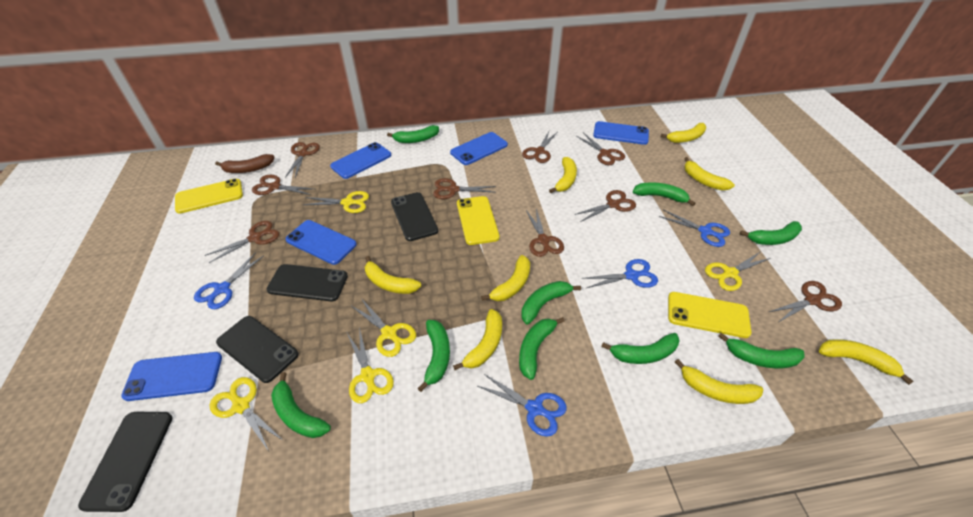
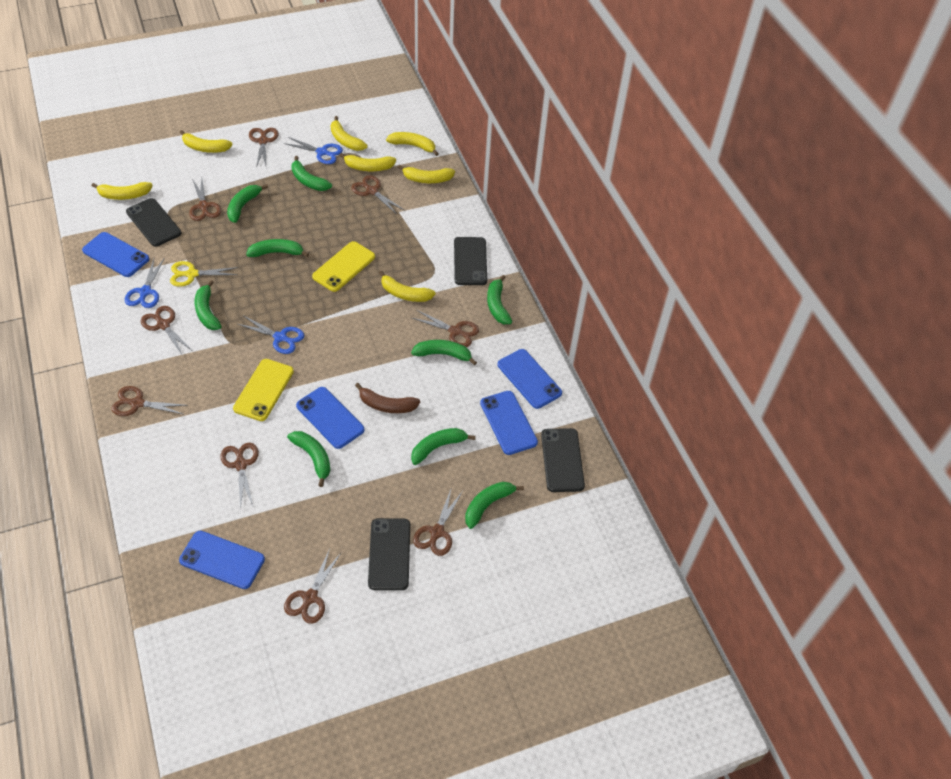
blue scissors: [194,252,264,309] [478,374,567,437] [582,259,658,288] [659,210,730,247] = 4 -> [125,259,164,308] [238,316,304,354] [283,137,343,164] = 3
yellow banana: [365,256,421,294] [453,309,502,370] [481,255,530,301] [549,157,577,193] [661,123,706,143] [675,359,763,404] [684,157,735,190] [819,339,914,385] = 8 -> [92,182,153,200] [180,130,233,153] [331,116,368,151] [339,153,396,171] [379,271,436,302] [386,132,439,156] [398,165,455,183] = 7
yellow phone: [175,179,243,214] [457,196,500,245] [668,292,752,338] = 3 -> [233,359,294,421] [312,241,375,292] = 2
yellow scissors: [210,377,281,451] [303,191,369,213] [347,327,394,403] [350,298,416,357] [705,252,771,291] = 5 -> [170,261,238,287] = 1

